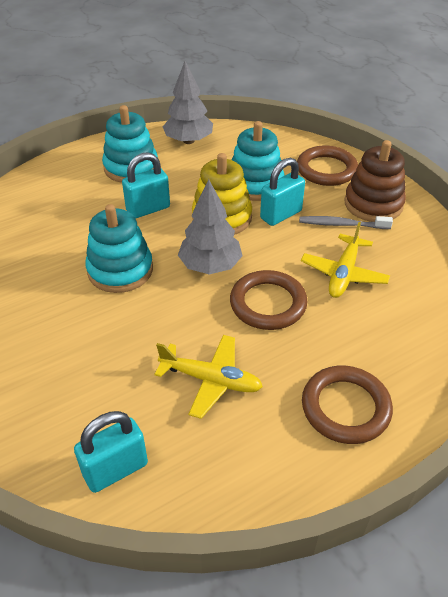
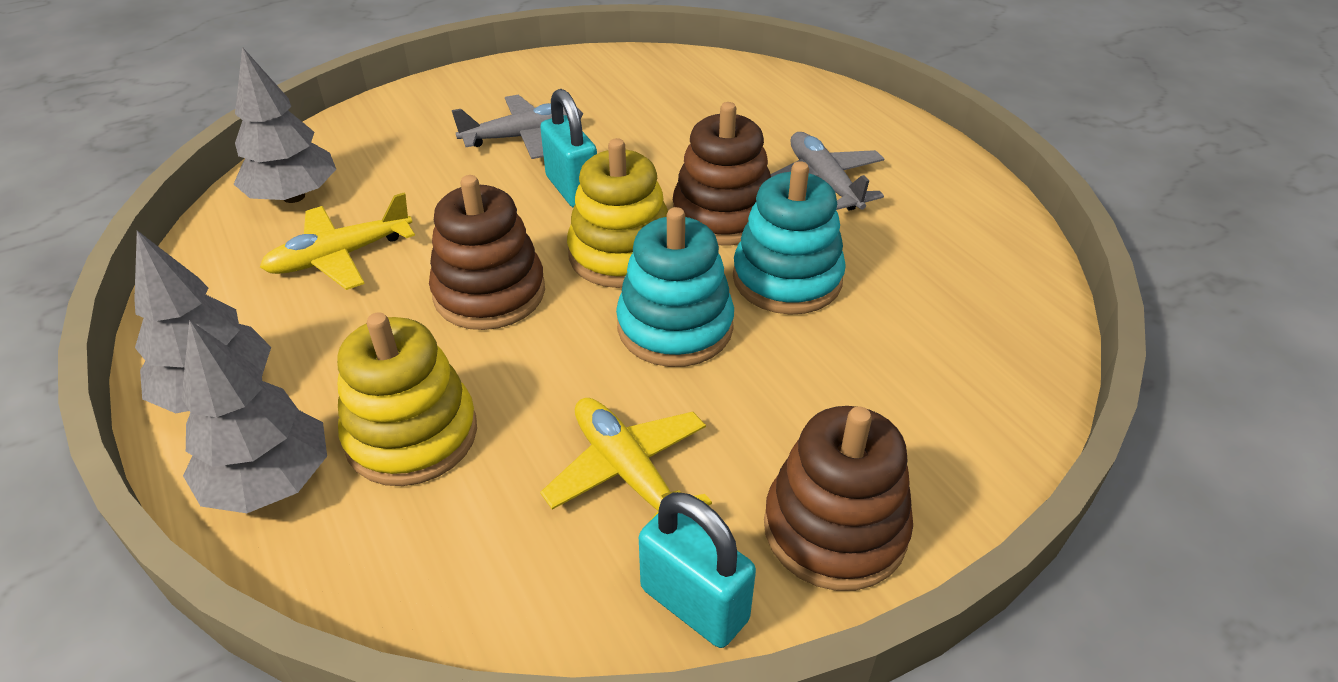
brown ring: [230,270,307,330] [297,146,358,186] [302,366,393,444] = 3 -> none = 0
brown stacking toy: [344,140,406,222] = 1 -> [429,175,545,330] [673,102,771,246] [764,406,913,591] = 3
grey plane: none = 0 -> [452,95,583,159] [770,132,884,211] = 2
grey toothbrush: [299,216,393,229] = 1 -> none = 0
grey tree: [163,61,213,144] [178,179,243,274] = 2 -> [134,231,271,413] [182,320,327,513] [233,47,336,203] = 3
turquoise padlock: [74,411,148,493] [122,152,170,219] [260,158,305,226] = 3 -> [540,89,597,208] [639,492,756,648] = 2
turquoise stacking toy: [85,204,153,293] [102,105,158,183] [232,121,284,201] = 3 -> [616,207,734,367] [733,161,846,315] = 2
yellow stacking toy: [192,153,252,235] = 1 -> [337,312,477,486] [567,138,668,288] = 2

